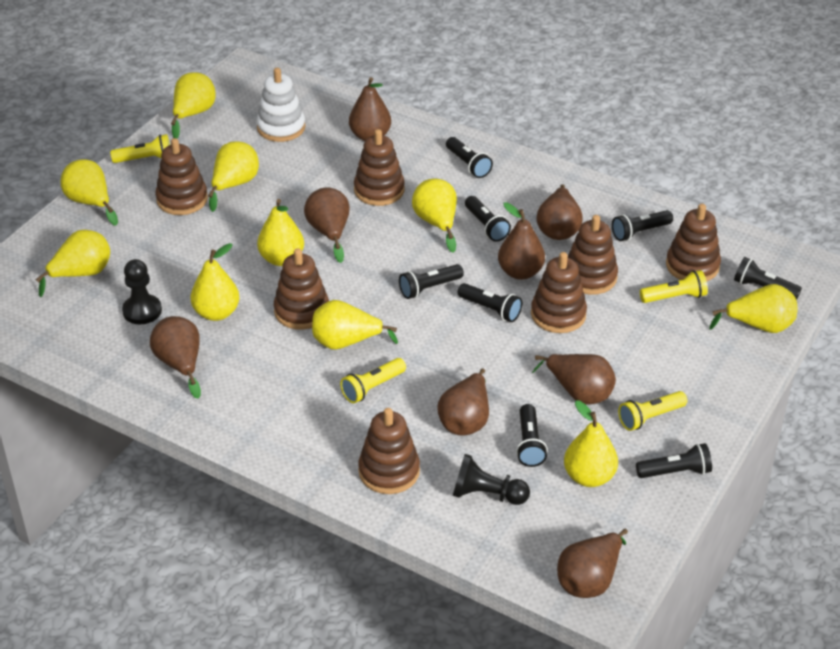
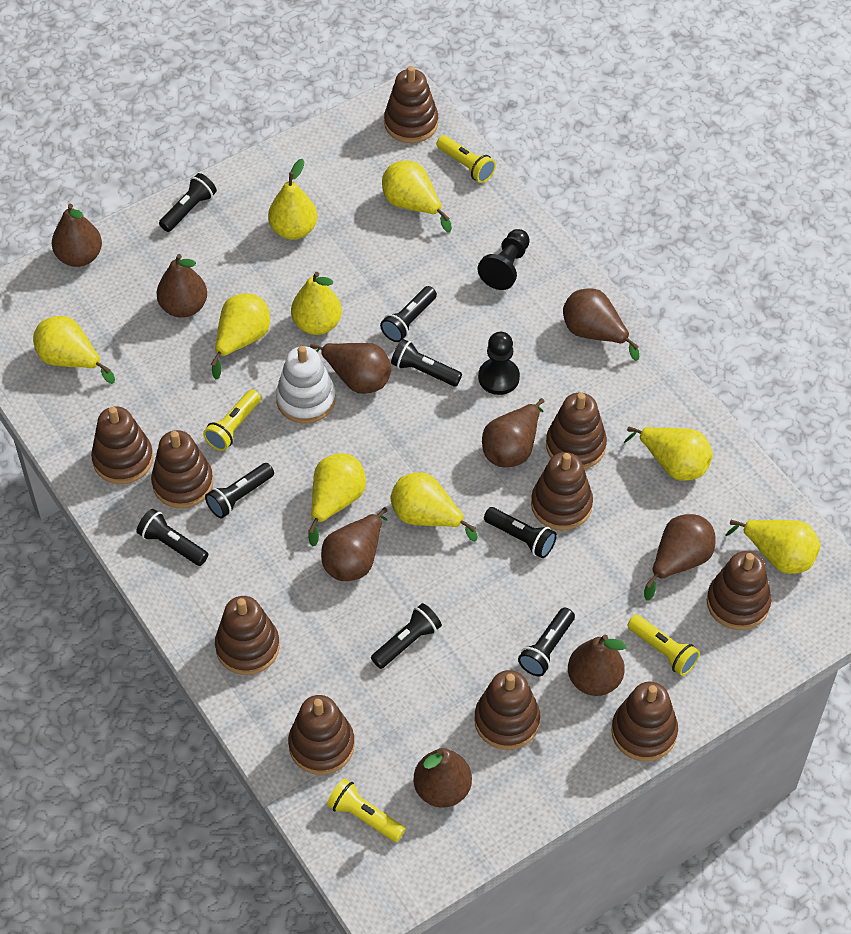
brown pear: [150,316,201,398] [304,187,350,263] [349,77,391,141] [438,368,489,436] [498,202,545,280] [532,354,616,405] [536,184,583,240] [557,529,628,598] = 8 -> [52,204,102,267] [157,254,207,318] [310,343,392,394] [321,507,388,581] [413,748,472,808] [482,398,544,468] [563,289,640,361] [568,635,626,696] [644,514,716,600] = 9
brown stacking toy: [155,138,208,215] [274,248,329,330] [354,129,405,206] [358,408,420,494] [531,252,587,333] [568,215,618,295] [666,204,721,281] = 7 -> [91,406,153,484] [151,430,213,508] [215,596,280,675] [288,695,355,775] [384,66,438,143] [474,670,540,750] [531,452,593,530] [546,393,607,469] [611,682,678,761] [707,551,771,630] = 10
yellow pear: [36,230,110,297] [61,159,118,225] [171,72,216,138] [191,243,239,321] [208,141,259,212] [257,199,304,266] [312,300,398,349] [412,179,457,253] [564,400,618,487] [709,284,797,333] = 10 -> [33,316,115,384] [211,293,270,379] [268,159,317,240] [291,272,342,335] [308,453,366,547] [382,161,452,233] [390,472,478,542] [624,427,713,481] [725,520,820,574] = 9

